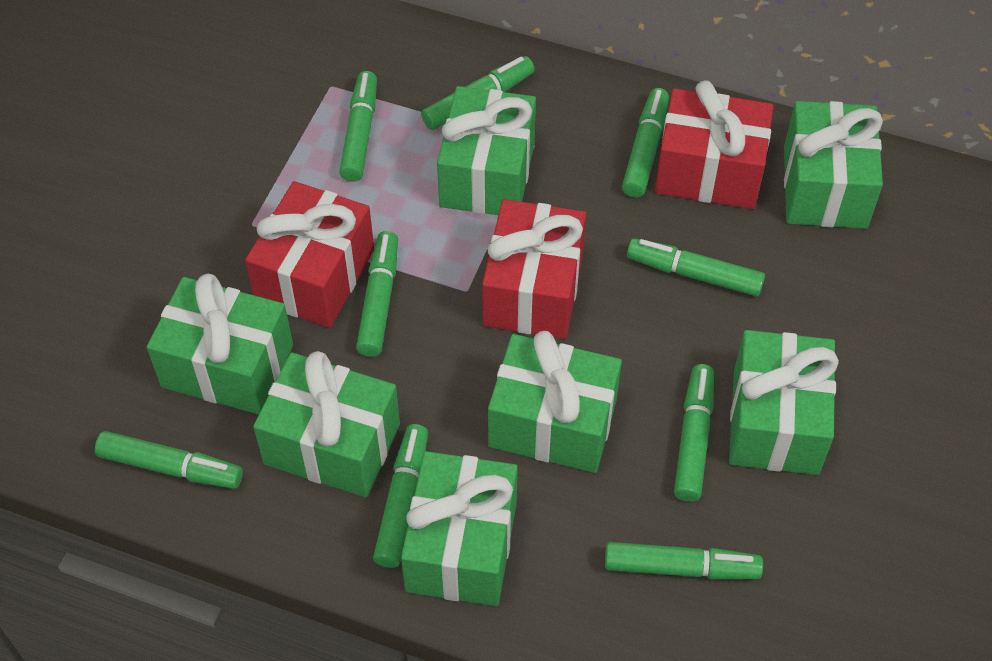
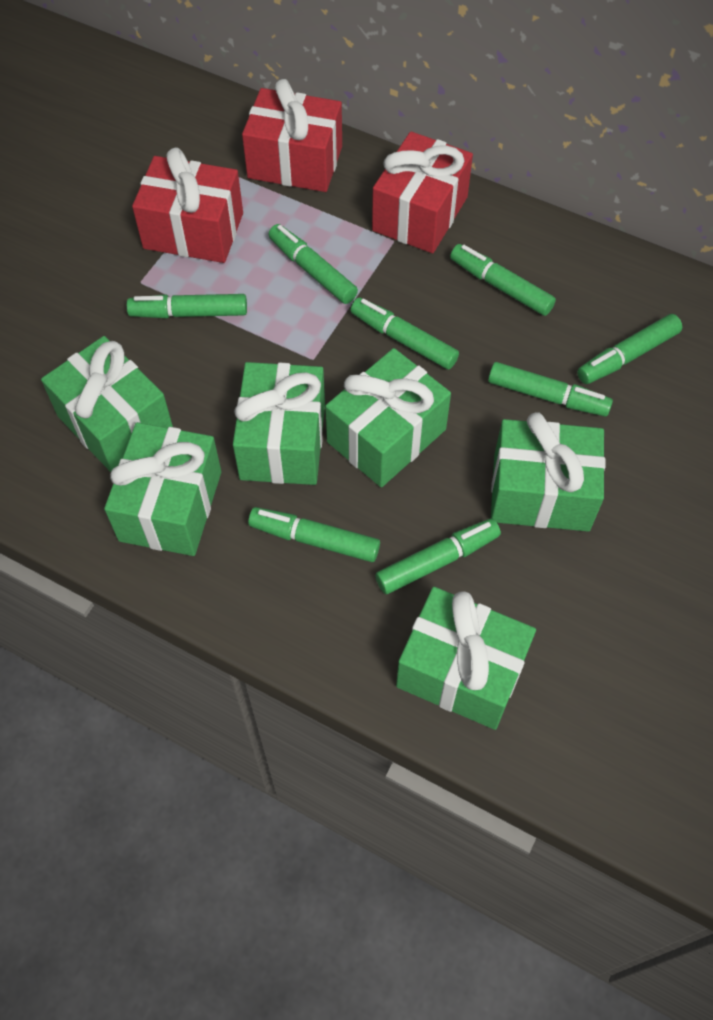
green gift: [147,273,293,415] [253,351,400,498] [401,451,518,606] [437,86,536,215] [488,331,622,473] [729,330,839,475] [784,101,883,229] = 7 -> [41,336,173,472] [104,422,221,556] [233,362,325,485] [325,348,451,487] [396,587,536,730] [491,412,606,531] = 6
green marker: [95,431,243,489] [339,71,377,182] [356,231,398,357] [373,424,428,568] [421,56,535,130] [605,542,763,580] [622,88,669,198] [627,238,765,296] [674,364,714,502] = 9 -> [126,294,247,318] [248,507,380,562] [268,224,358,304] [351,297,459,370] [375,518,501,594] [450,244,556,316] [488,362,613,416] [577,314,682,384] = 8

